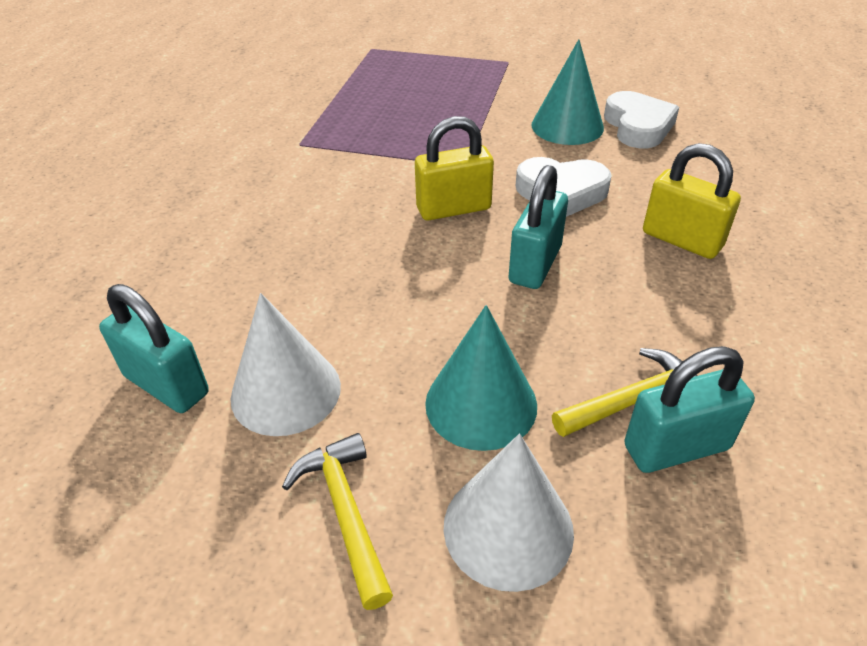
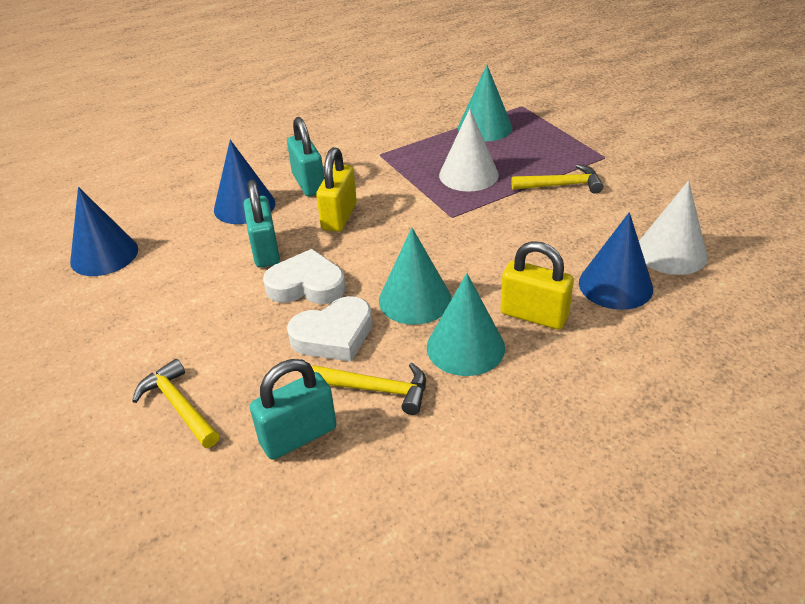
blue cone: none = 0 -> [70,187,138,276] [214,140,275,224] [579,212,653,310] = 3
turquoise cone: [425,305,537,451] [532,39,604,145] = 2 -> [379,228,451,325] [427,273,505,376] [458,65,512,141] = 3
yellow hammer: [282,433,393,610] [552,348,697,437] = 2 -> [132,359,219,448] [312,363,426,415] [511,164,603,194] = 3

